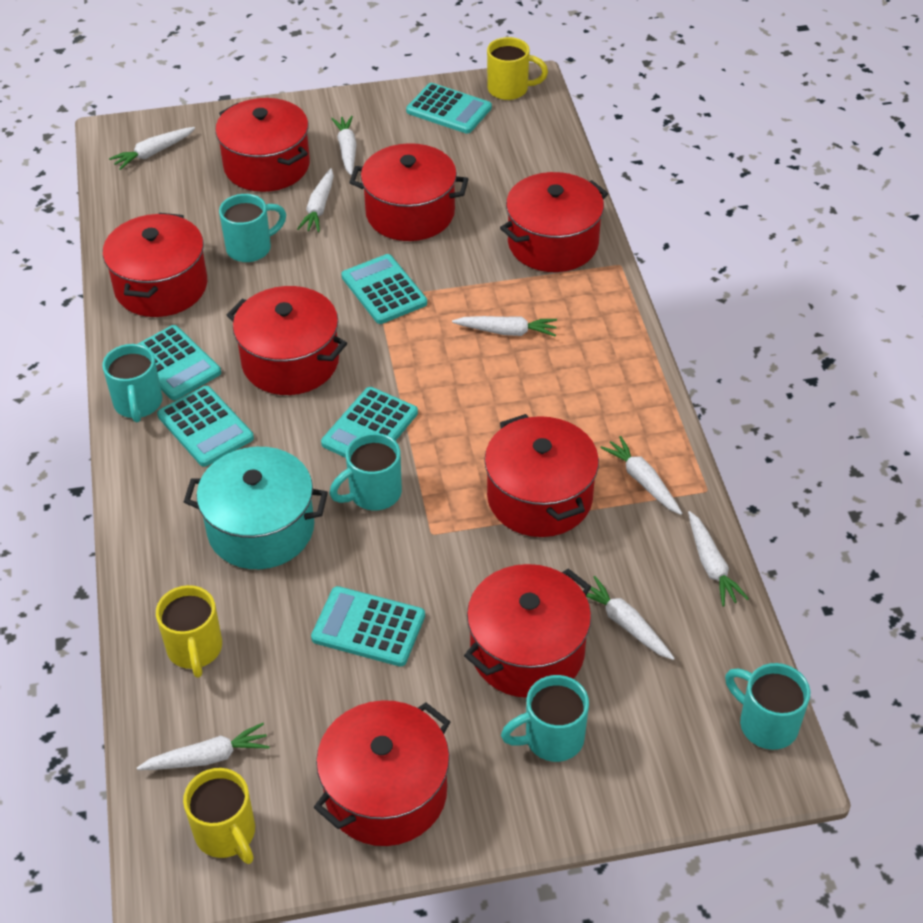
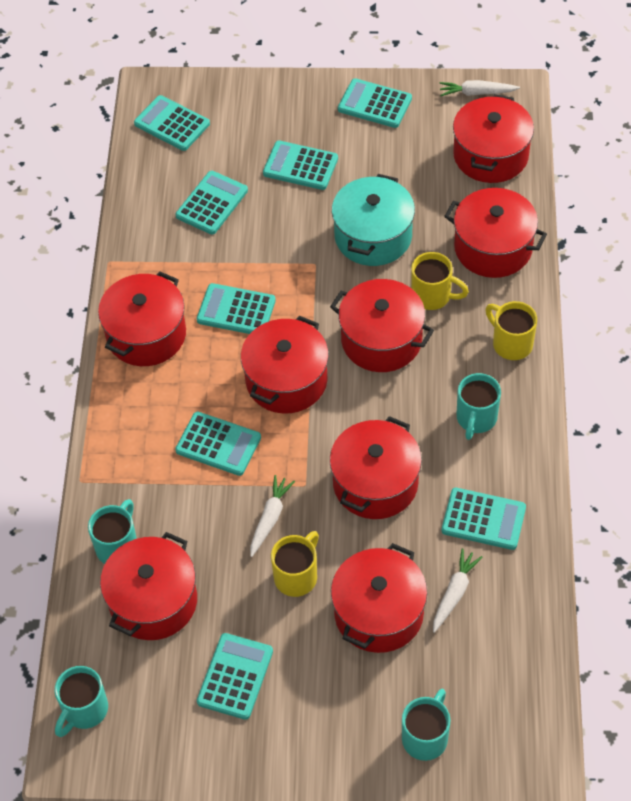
turquoise calculator: [138,325,221,400] [157,386,254,467] [311,586,425,666] [321,387,418,458] [341,254,427,324] [406,83,492,134] = 6 -> [134,95,210,151] [175,412,261,476] [176,171,248,235] [197,283,276,334] [197,633,273,720] [263,140,338,190] [338,78,412,128] [442,488,526,550] = 8
turquoise mug: [102,344,162,422] [219,194,286,262] [329,433,402,511] [501,675,589,762] [725,663,810,750] = 5 -> [54,666,108,737] [88,499,137,564] [402,689,451,761] [456,373,501,440] = 4
white carrot: [109,127,195,170] [137,723,270,770] [297,168,334,232] [331,116,356,175] [452,316,557,337] [586,576,675,660] [600,436,683,515] [688,511,749,606] = 8 -> [250,475,295,557] [433,548,482,633] [439,80,520,96] = 3

